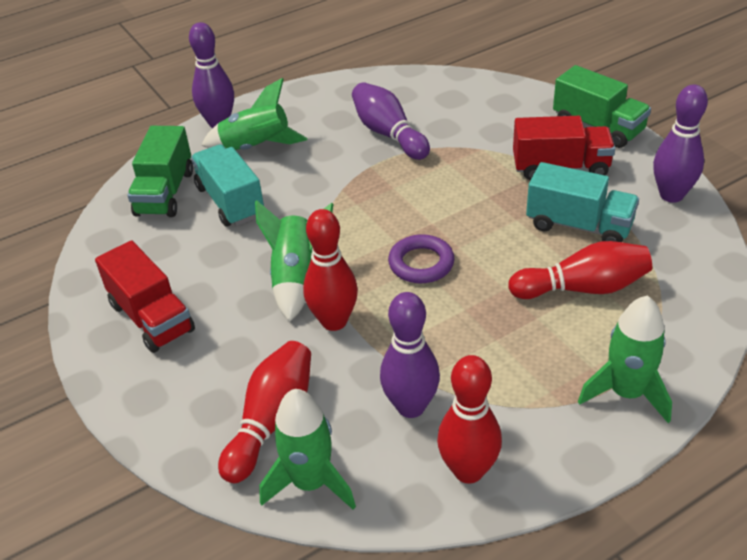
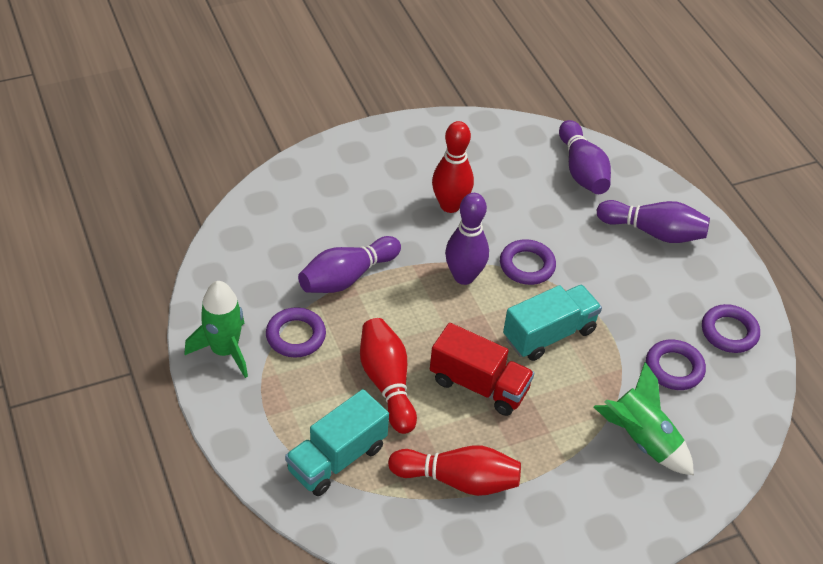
green rocket: [201,78,308,150] [255,200,334,322] [259,389,356,510] [578,295,672,423] = 4 -> [184,281,248,378] [594,362,694,475] = 2
green truck: [127,126,193,217] [553,65,651,148] = 2 -> none = 0
purple ring: [388,234,455,283] = 1 -> [266,307,326,357] [500,239,556,285] [646,339,706,390] [702,304,760,353] = 4
red bowling pin: [218,341,311,483] [303,209,358,331] [437,355,502,484] [508,241,652,299] = 4 -> [360,318,417,434] [388,446,521,496] [432,121,474,213] = 3
red truck: [95,240,195,353] [513,116,615,180] = 2 -> [430,323,534,416] = 1

